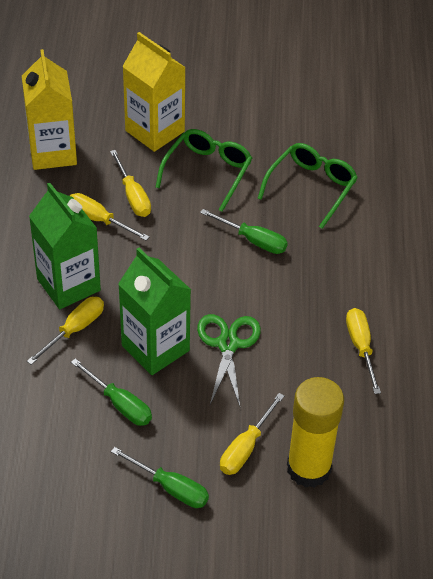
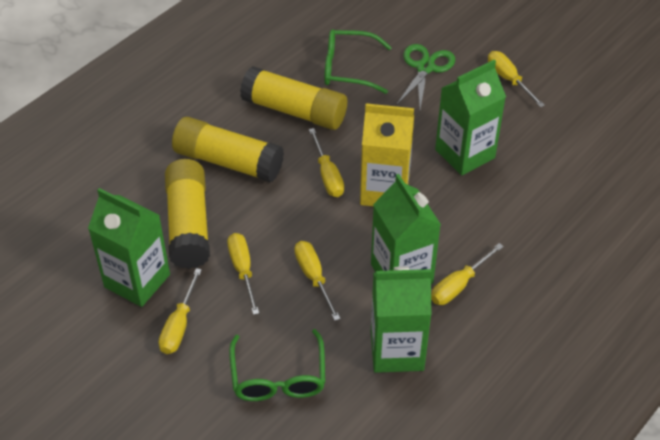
green carton: [29,183,101,309] [118,248,191,375] = 2 -> [88,188,170,307] [371,174,441,284] [371,266,431,373] [435,60,506,176] = 4
green screwdriver: [71,358,152,426] [111,447,209,508] [200,209,288,254] = 3 -> none = 0
yellow carton: [22,49,77,170] [122,32,186,152] = 2 -> [360,103,414,207] = 1
yellow glue stick: [287,377,344,488] = 1 -> [165,159,210,269] [172,117,284,182] [240,66,347,130] = 3
yellow screwdriver: [27,297,104,365] [70,193,149,241] [110,150,151,217] [220,393,284,475] [346,308,381,394] = 5 -> [159,268,202,354] [227,233,259,315] [294,241,341,321] [309,128,344,197] [431,243,504,305] [488,51,545,107] = 6

